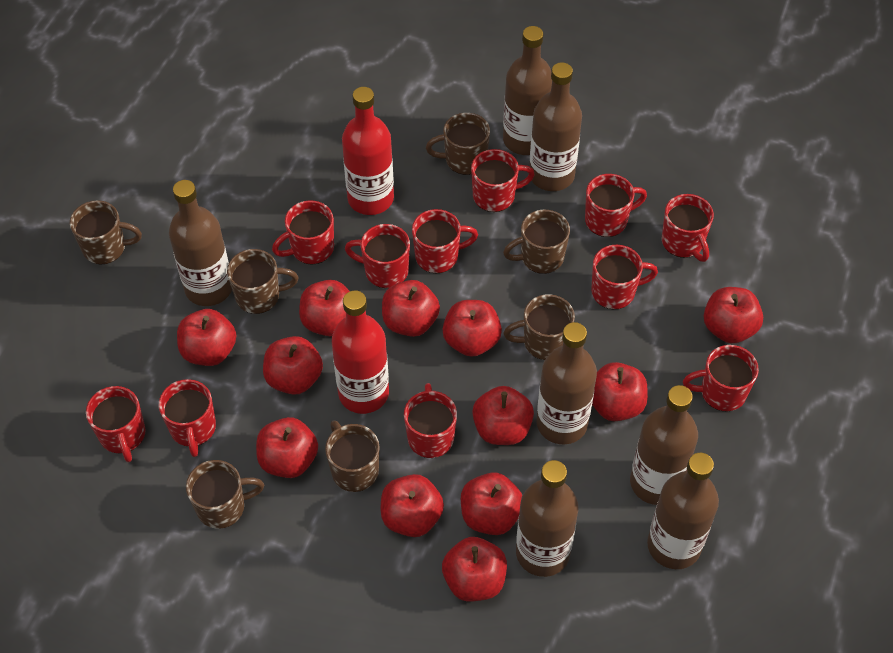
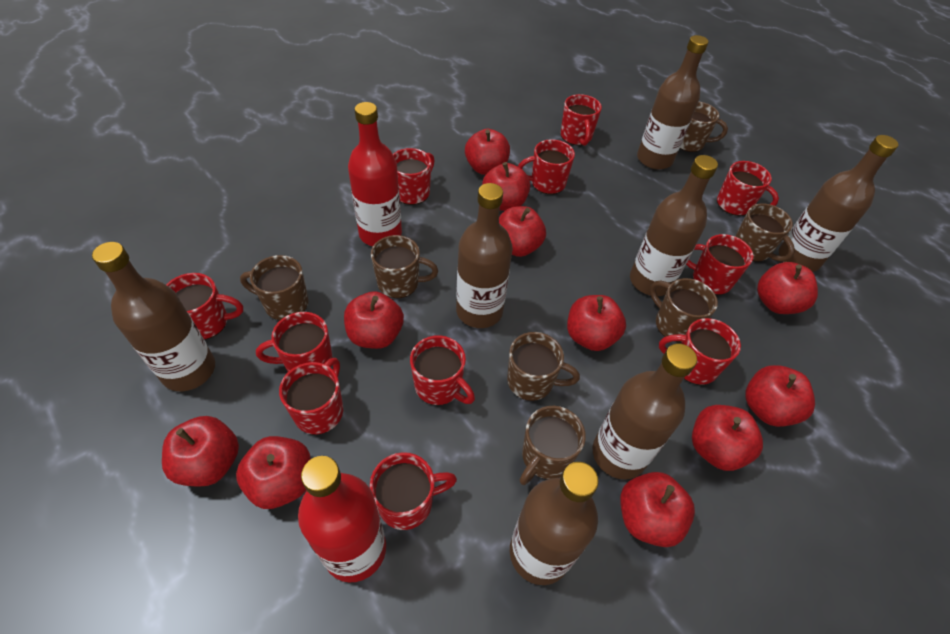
red apple: [177,309,236,366] [256,417,318,478] [263,336,323,395] [299,280,350,336] [381,474,444,537] [382,280,440,337] [442,300,502,357] [442,537,507,601] [461,472,522,535] [472,386,534,445] [592,362,648,421] [704,287,763,343] = 12 -> [162,416,239,487] [236,436,311,509] [344,291,404,349] [465,129,510,175] [482,162,530,211] [499,206,546,257] [567,295,626,351] [620,472,695,547] [692,405,763,471] [745,365,815,427] [757,262,818,314] = 11

